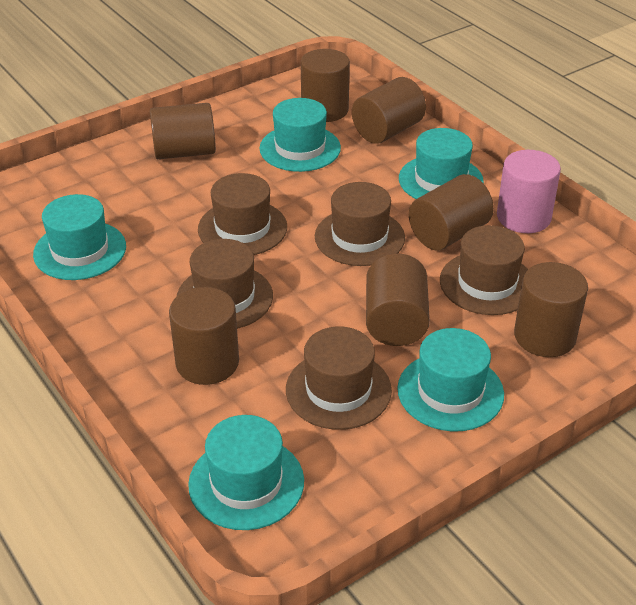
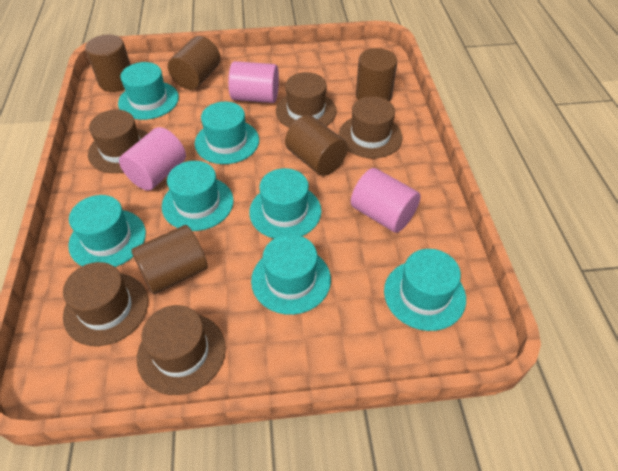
brown cylinder: [150,103,216,159] [169,287,239,385] [301,49,350,122] [352,77,426,144] [366,254,430,346] [409,174,494,251] [514,262,588,357] = 7 -> [85,35,131,92] [131,225,208,294] [168,36,221,90] [285,115,348,176] [356,48,397,102] = 5
pink cylinder: [497,150,561,233] = 1 -> [119,127,186,191] [228,61,279,103] [351,168,421,233] = 3
turquoise hat: [33,194,126,280] [188,415,304,530] [259,98,341,172] [397,328,504,431] [399,128,484,199] = 5 -> [68,195,146,267] [118,62,179,120] [162,161,234,231] [195,102,259,164] [249,168,322,239] [251,234,331,315] [384,249,466,331] = 7

